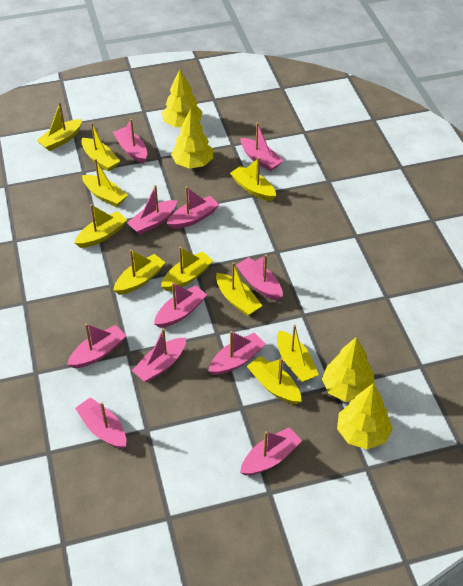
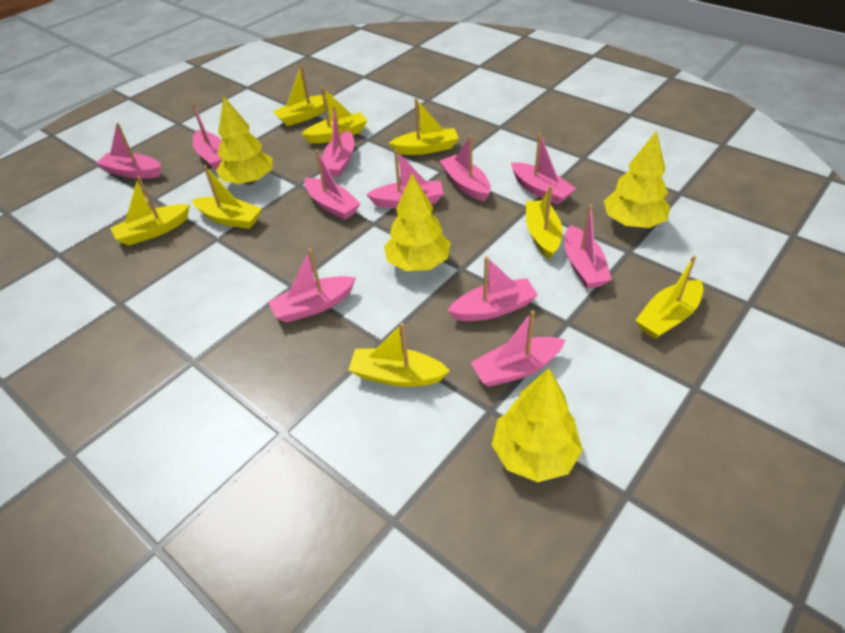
yellow boat: [36,103,82,151] [74,204,127,248] [81,122,120,172] [82,159,128,207] [113,250,166,295] [161,246,213,291] [216,262,262,316] [230,157,276,201] [247,356,302,404] [277,325,319,382] = 10 -> [110,176,190,246] [192,165,262,229] [273,65,333,126] [302,87,367,144] [348,323,450,387] [389,98,459,155] [526,186,563,260] [635,256,704,339] = 8

